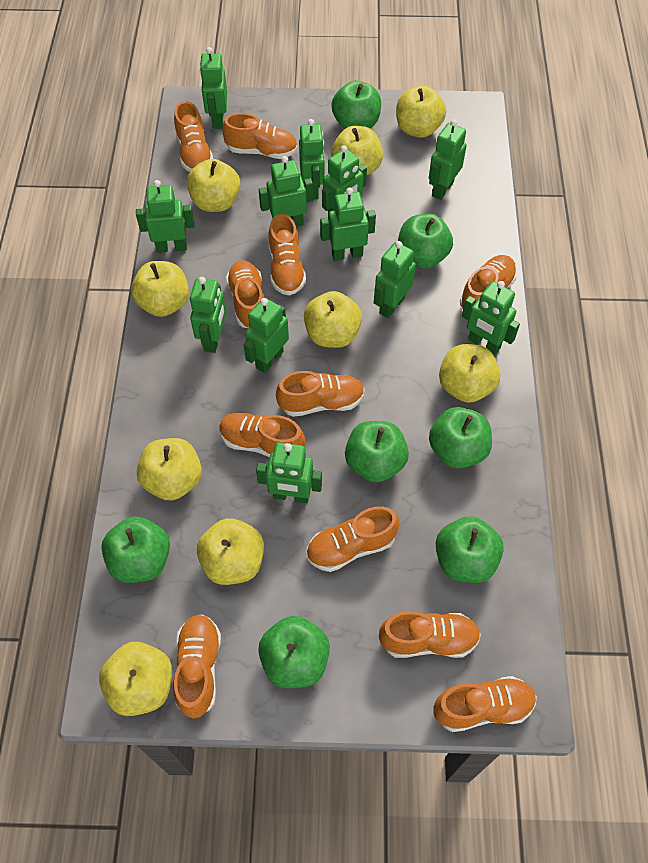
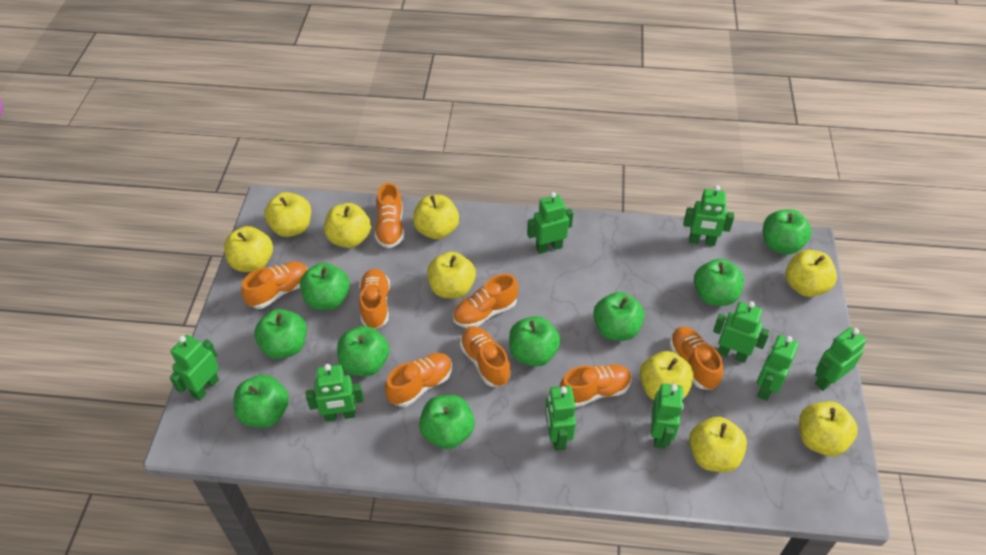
green apple: [101,516,170,583] [258,616,330,688] [332,81,381,129] [345,421,409,482] [398,214,453,268] [429,407,492,469] [436,517,504,583] = 7 -> [234,375,289,428] [254,309,307,359] [300,263,350,310] [337,326,389,376] [419,395,475,449] [509,316,561,367] [593,292,644,341] [694,259,744,306] [763,209,812,255] = 9
green robot: [136,180,195,253] [190,277,226,353] [200,47,227,129] [244,298,289,373] [256,442,322,503] [259,156,313,227] [299,119,325,199] [320,187,376,261] [322,145,367,219] [374,241,416,318] [429,119,467,200] [462,281,520,355] = 12 -> [170,335,219,401] [306,364,364,422] [527,192,573,254] [545,386,576,451] [651,384,684,449] [683,185,734,246] [713,301,770,363] [757,335,799,401] [815,327,867,391] = 9
orange shoe: [173,614,221,719] [174,101,213,172] [219,413,305,457] [222,113,297,159] [226,261,265,328] [268,214,306,296] [276,371,365,417] [306,506,400,572] [379,611,481,658] [433,676,537,732] [460,255,517,308] = 11 -> [241,262,308,309] [359,269,390,329] [375,183,404,248] [385,353,452,407] [453,274,519,328] [460,326,511,387] [559,365,632,408] [669,327,723,390] = 8

